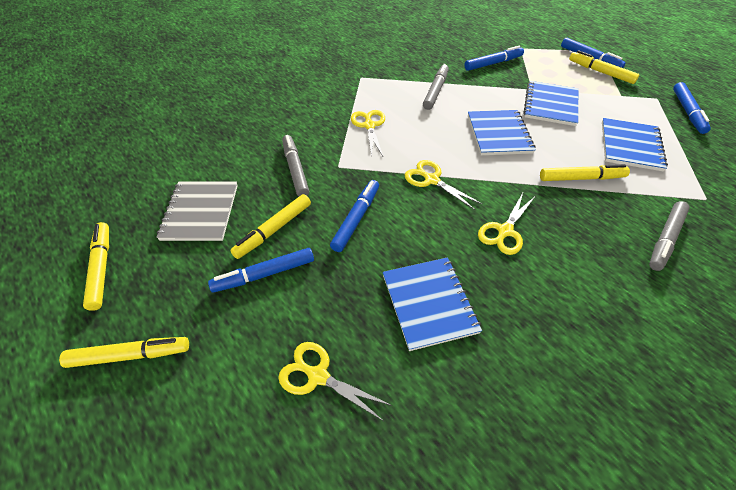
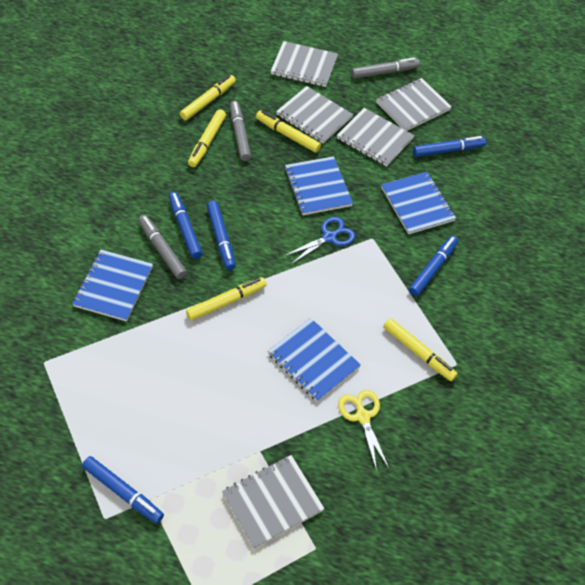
blue scissors: none = 0 -> [284,217,356,264] = 1
grey notebook: [156,181,238,241] = 1 -> [222,455,325,549] [271,41,338,87] [276,86,353,143] [337,108,414,167] [376,78,452,131] = 5
yellow scissors: [278,342,392,421] [351,110,385,156] [405,160,482,210] [478,193,535,255] = 4 -> [338,390,389,471] = 1

